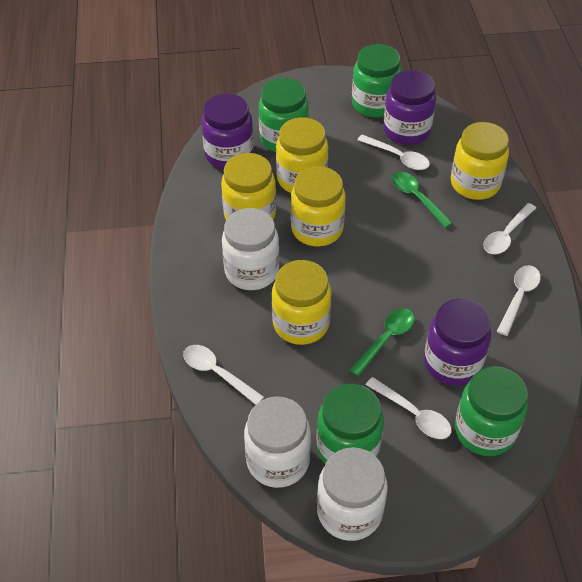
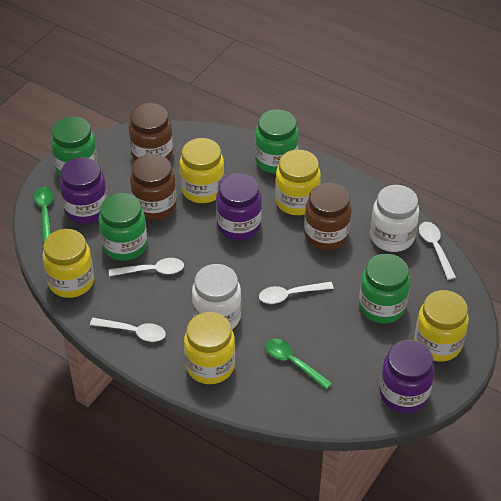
brown jar: none = 0 -> [128,103,173,161] [130,154,177,220] [304,183,351,250] = 3
white jar: [222,208,279,290] [244,396,311,488] [317,447,388,541] = 3 -> [192,264,241,329] [370,185,419,252] = 2
white spoon: [183,345,264,405] [358,135,430,170] [366,377,452,439] [483,203,536,254] [497,265,541,336] = 5 -> [90,318,166,342] [109,258,184,276] [259,282,334,304] [419,222,456,280] = 4

